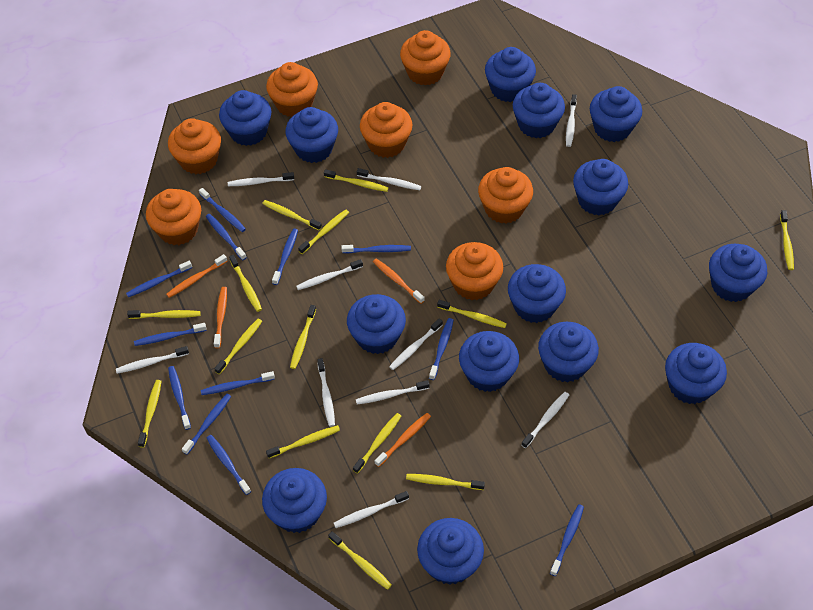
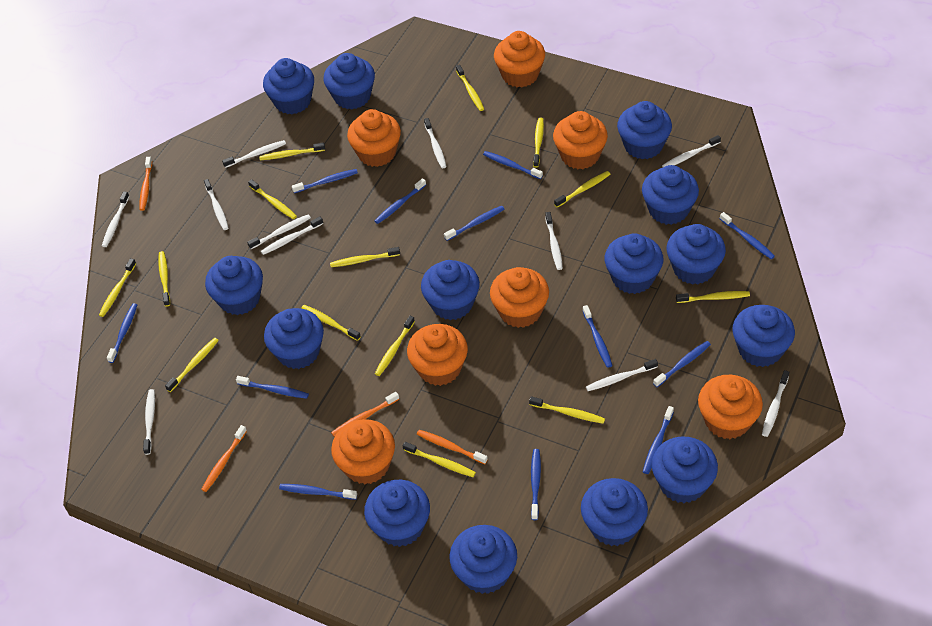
white toothbrush: [116,346,189,374] [228,172,294,186] [296,259,363,290] [317,358,335,427] [334,491,409,528] [356,380,430,405] [357,168,421,190] [389,318,443,370] [521,392,569,448] [566,94,577,147] = 10 -> [102,191,129,247] [143,389,155,455] [204,179,229,230] [222,140,286,168] [247,214,311,249] [261,216,323,255] [424,118,447,168] [545,212,563,270] [586,359,658,391] [662,135,721,167] [762,370,789,437] = 11

